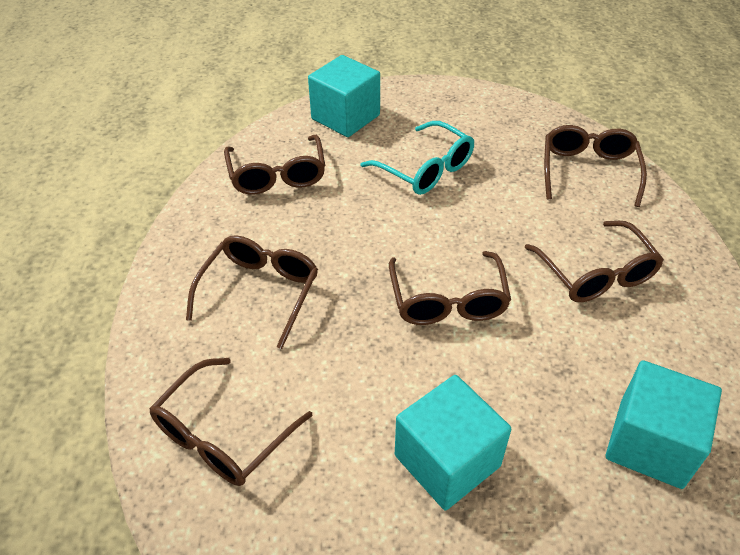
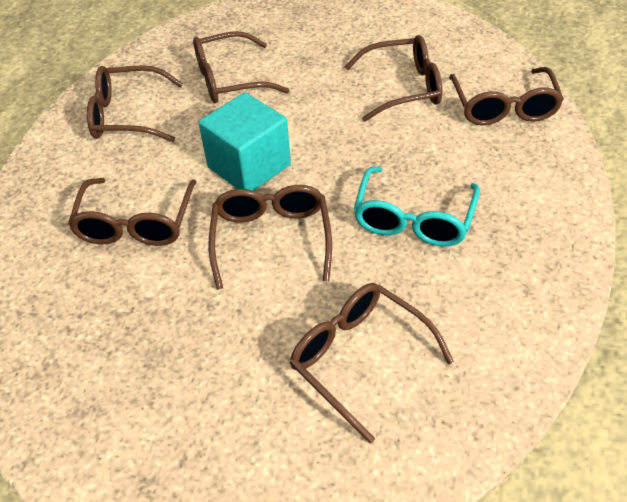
brown glasses: [149,358,313,486] [186,235,318,349] [224,135,325,195] [389,251,511,325] [524,221,664,302] [544,125,647,207] = 6 -> [68,178,196,246] [87,65,183,142] [193,31,289,103] [208,185,332,290] [290,283,454,443] [345,35,442,122] [449,67,564,125] = 7
turquoise cube: [308,55,380,137] [395,375,511,510] [606,360,722,489] = 3 -> [199,92,291,191] = 1

